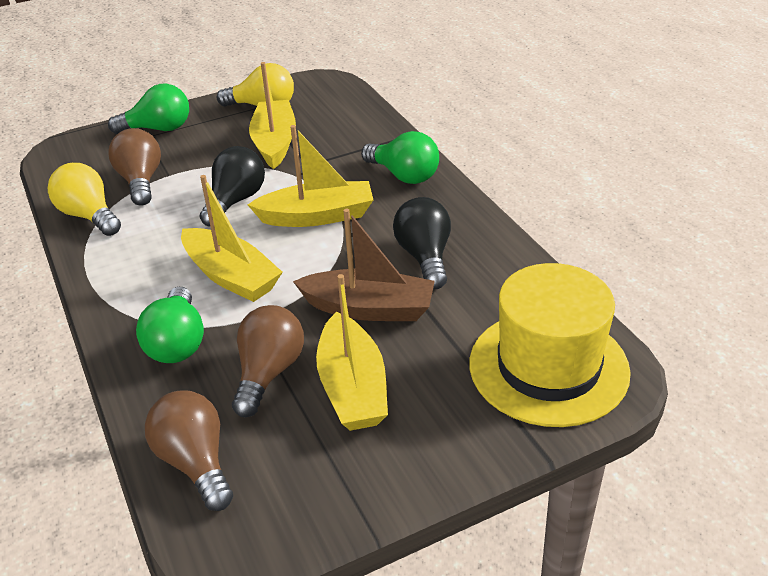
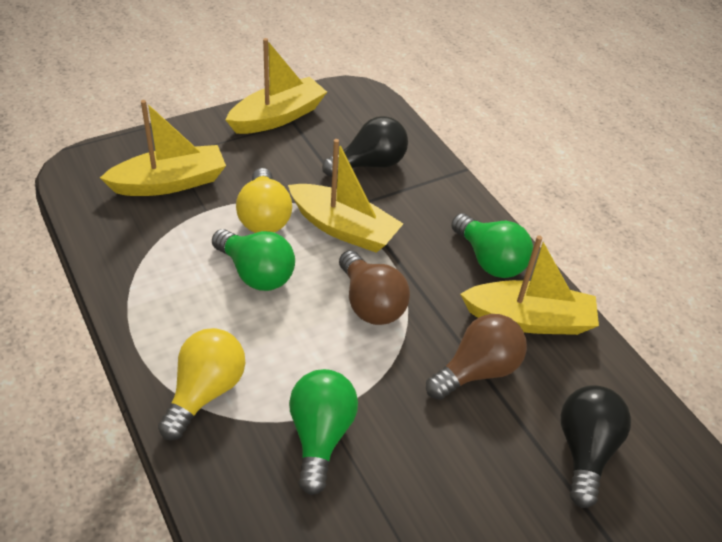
brown boat: [293,209,435,321] = 1 -> none = 0
brown light bulb: [108,128,161,205] [145,391,233,511] [232,305,304,417] = 3 -> [339,250,410,325] [426,314,527,400] = 2
yellow hat: [469,263,631,427] = 1 -> none = 0

